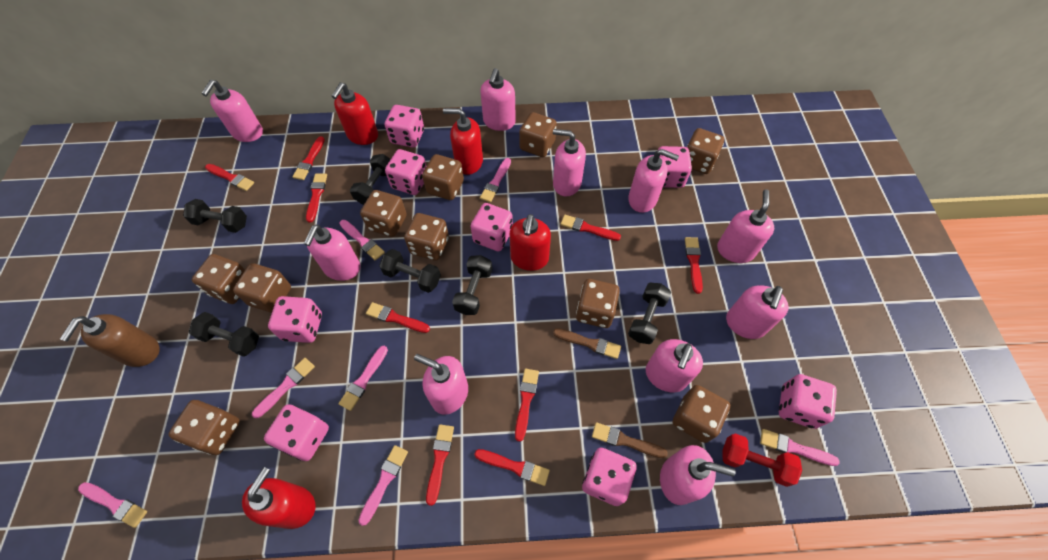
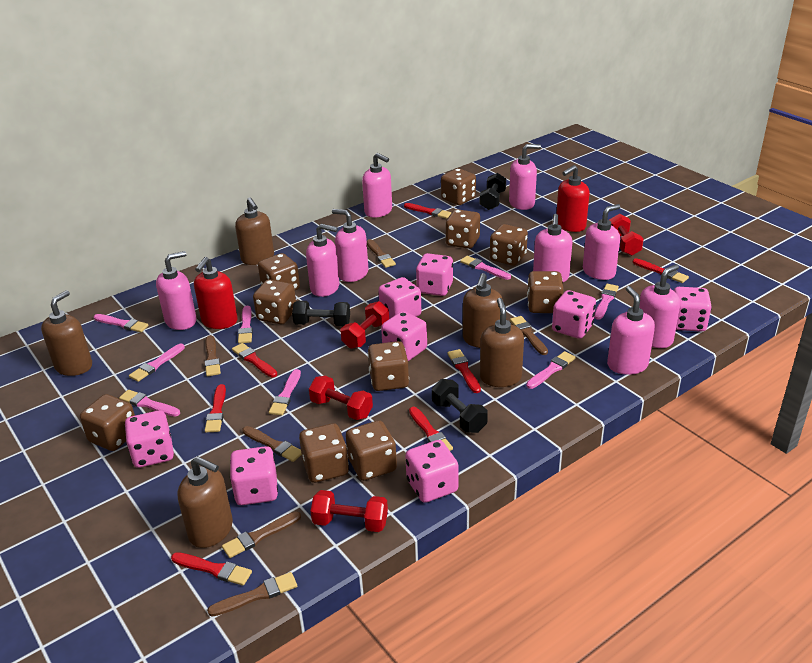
black dumbbell: [183,199,247,233] [189,312,259,357] [350,154,391,205] [379,249,441,293] [452,255,492,315] [628,283,671,344] = 6 -> [292,301,350,326] [432,379,488,433] [480,173,506,210] = 3
brown brush: [553,328,621,359] [592,422,668,458] = 2 -> [205,335,221,376] [207,572,297,617] [222,511,301,558] [242,426,302,462] [367,239,396,268] [510,316,548,355] = 6
brown soap dispenser: [60,314,160,367] = 1 -> [41,290,92,376] [178,456,233,548] [235,197,274,265] [463,273,504,348] [480,298,524,387] = 5
pink brush: [78,482,147,528] [252,358,315,418] [338,346,388,411] [339,220,385,260] [358,445,408,526] [480,158,511,202] [760,429,840,466] = 7 -> [94,314,149,332] [119,390,180,417] [129,343,185,382] [238,306,253,344] [269,369,301,415] [460,256,511,280] [526,351,576,389] [594,284,619,320] = 8
pink soap dispenser: [202,80,263,142] [304,225,360,281] [414,354,468,415] [480,68,516,131] [553,129,586,196] [628,149,679,213] [646,339,703,392] [660,445,736,505] [717,189,774,263] [726,286,789,339] = 10 -> [156,251,196,330] [306,224,339,297] [332,209,368,282] [362,153,392,218] [509,144,541,210] [533,214,572,282] [583,204,620,280] [607,286,655,375] [639,264,680,348] = 9
red brush: [205,164,254,191] [292,136,325,180] [306,173,327,223] [366,302,430,333] [426,424,454,506] [474,449,550,486] [515,369,539,442] [560,215,621,241] [685,237,703,294] = 9 -> [171,552,252,586] [205,384,226,432] [232,343,277,377] [404,203,452,219] [409,407,453,451] [447,349,481,393] [633,258,689,283] = 7
red dumbbell: [723,433,802,487] = 1 -> [309,376,373,420] [311,490,388,532] [341,301,389,349] [609,214,644,256] = 4
red soap dispenser: [242,467,316,529] [332,83,378,145] [443,108,483,175] [510,214,551,271] = 4 -> [194,257,238,329] [556,165,590,232] = 2

